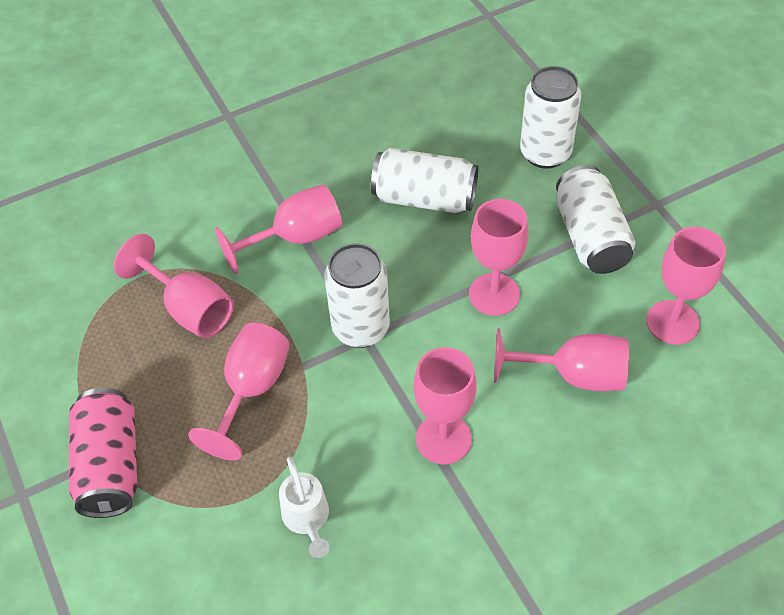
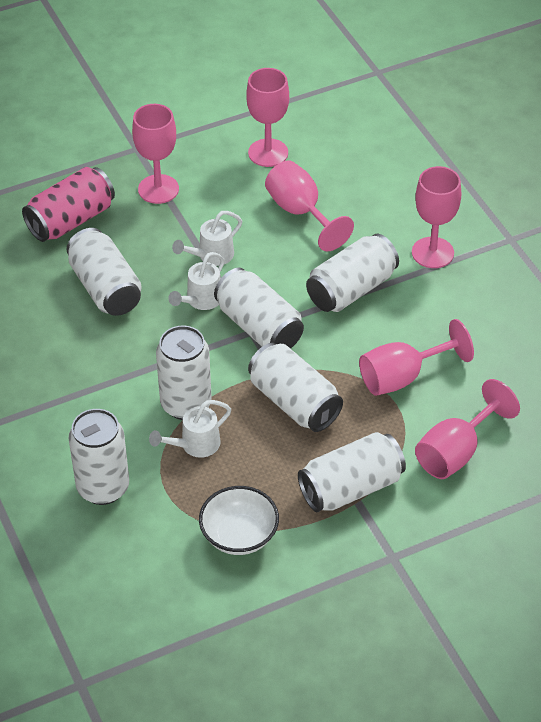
pink goblet: [114,234,234,338] [188,323,290,460] [215,185,342,274] [414,347,476,464] [469,199,529,316] [494,328,629,391] [646,227,726,345] = 7 -> [132,104,179,204] [246,68,289,167] [265,161,354,251] [359,319,474,396] [412,166,461,268] [415,379,520,479] = 6
white bowl: none = 0 -> [199,486,279,555] = 1
white can: [325,243,390,348] [371,148,478,213] [520,66,581,169] [556,165,635,274] = 4 -> [67,228,142,316] [69,409,129,505] [156,326,212,420] [214,268,304,349] [248,343,343,432] [298,432,406,512] [306,234,399,312] = 7
white watering can: [279,457,330,558] = 1 -> [149,400,231,458] [168,252,225,310] [172,211,242,266] = 3

